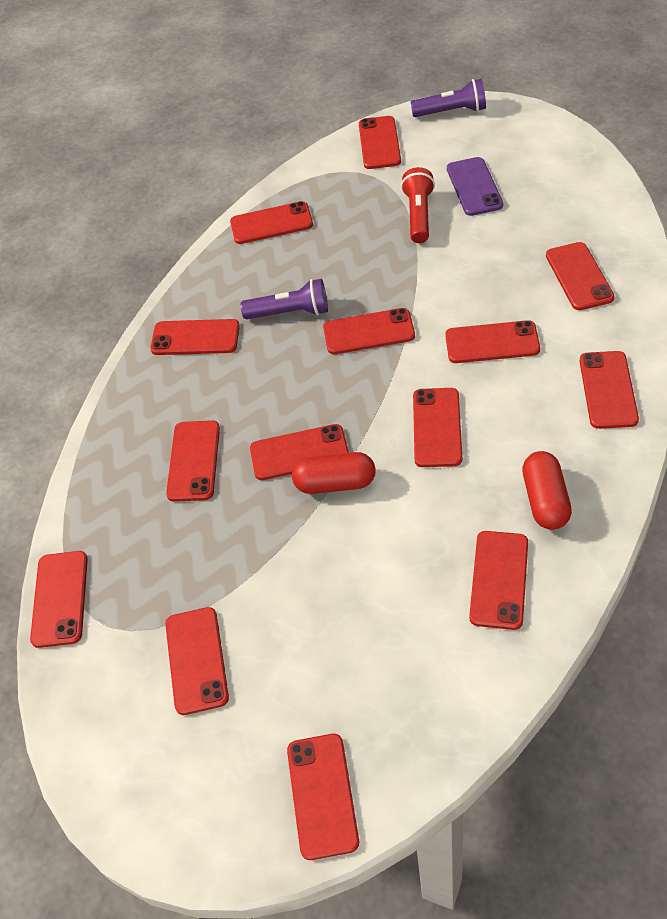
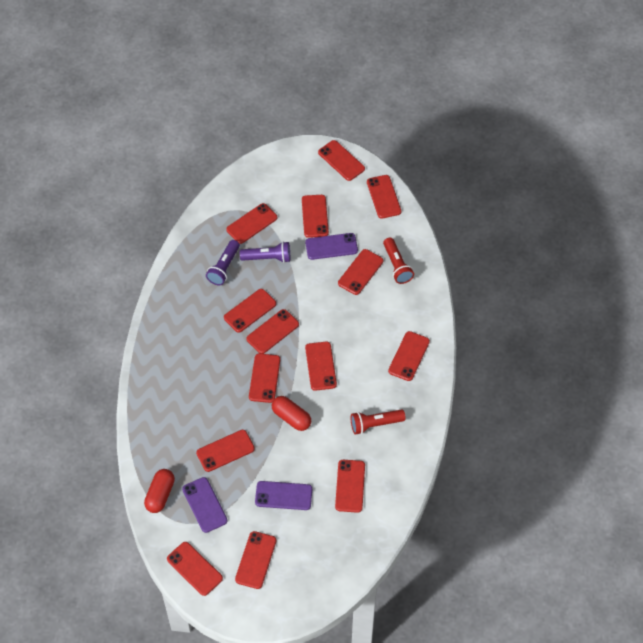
purple phone: [447,157,503,216] = 1 -> [182,477,227,533] [255,481,312,510] [305,233,358,260] = 3
red flashlight: [401,167,435,243] = 1 -> [351,409,406,435] [383,238,414,284] = 2

